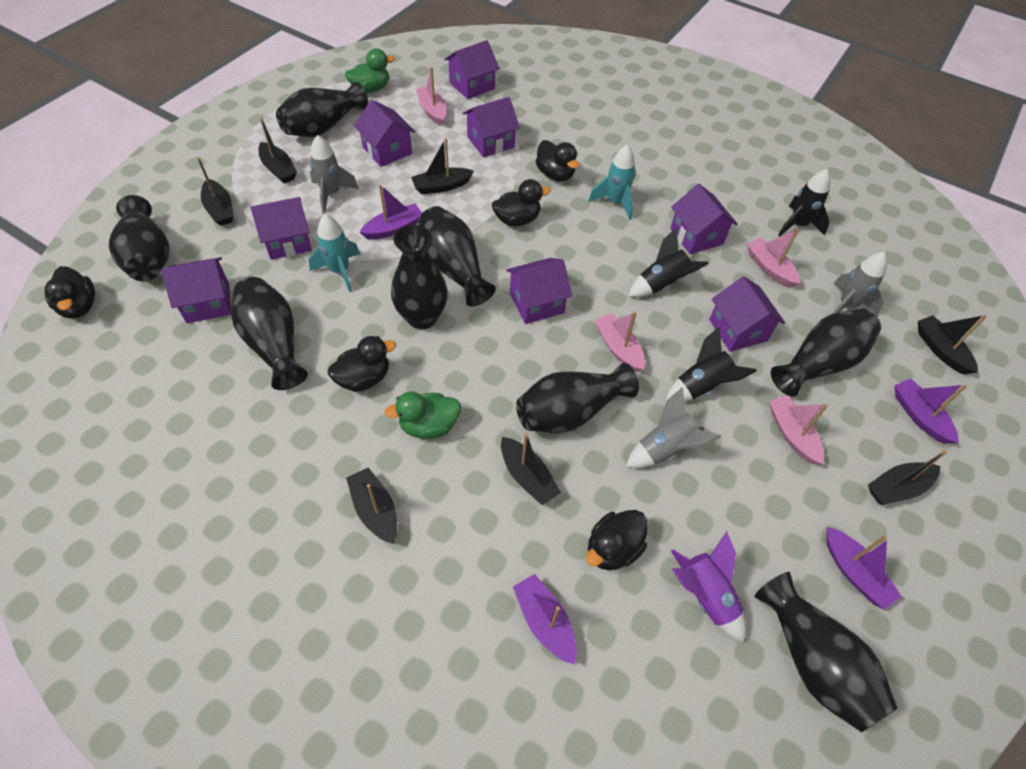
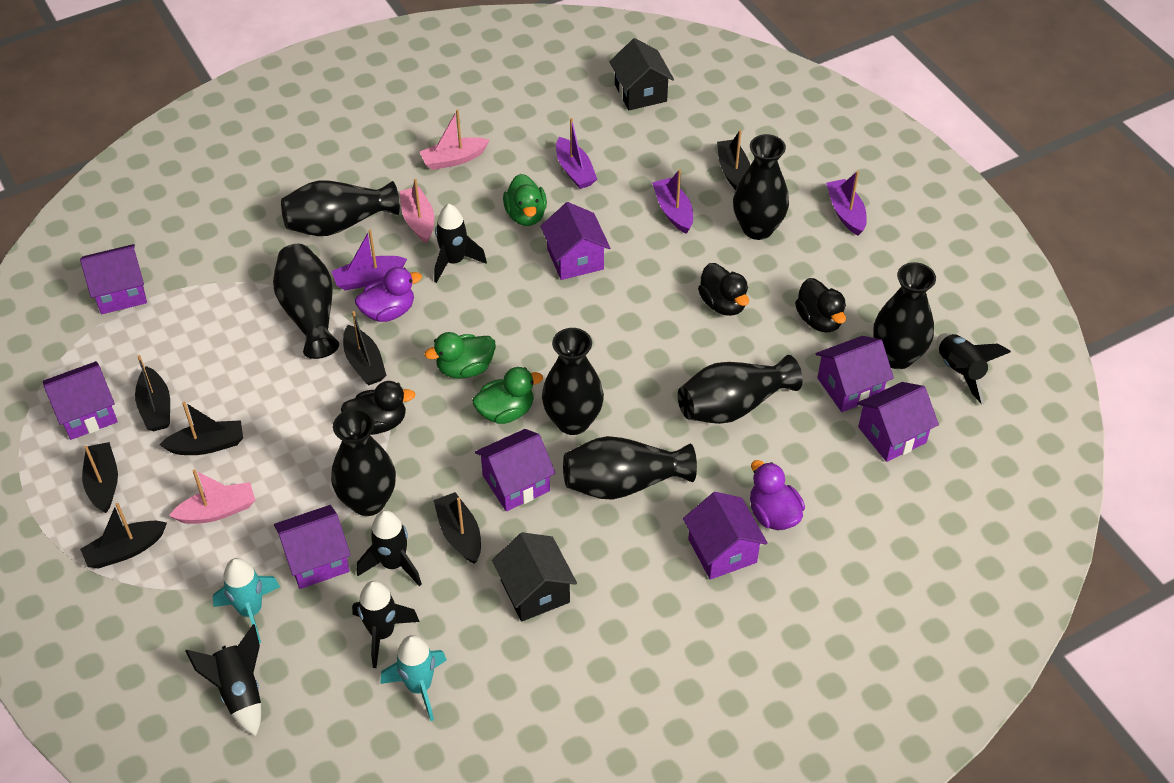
black duck: [45,266,95,319] [328,336,396,392] [492,179,550,226] [536,140,579,181] [586,510,648,570] = 5 -> [341,381,415,435] [698,263,749,316] [795,278,846,332] = 3
black house: none = 0 -> [492,532,577,622] [609,38,674,110] = 2
black rocket: [628,227,709,297] [665,327,757,402] [778,169,831,237] = 3 -> [185,624,261,736] [352,581,420,668] [357,510,422,587] [434,204,487,283] [937,333,1011,404] = 5
green duck: [345,48,395,93] [384,391,461,439] = 2 -> [425,332,496,379] [472,367,543,424] [503,174,547,226] = 3
grey rocket: [310,135,359,213] [626,387,721,468] [833,252,887,316] = 3 -> none = 0
pink boat: [416,67,446,126] [595,312,645,372] [747,229,801,288] [769,395,828,464] = 4 -> [169,469,255,524] [400,179,434,243] [420,109,489,170] = 3
purple duck: none = 0 -> [355,267,422,322] [750,460,805,530] = 2
purple rocket: [671,532,746,643] = 1 -> none = 0

